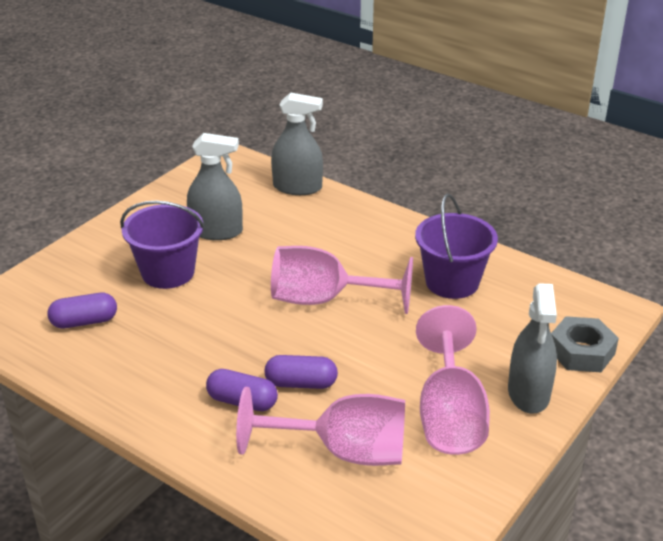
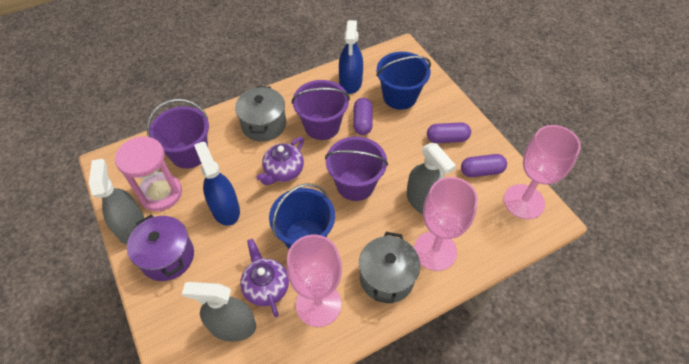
blue bucket: none = 0 -> [269,183,335,249] [376,52,431,110] = 2
blue spray bottle: none = 0 -> [194,141,240,226] [339,20,363,94] = 2
grey nut: [551,316,619,372] = 1 -> none = 0
grey pot: none = 0 -> [235,86,286,142] [359,232,420,303] = 2
pink hourglass: none = 0 -> [115,136,182,211] = 1
purple bucket: [120,200,205,289] [415,193,498,299] = 2 -> [147,99,209,169] [292,80,350,140] [325,137,388,201] = 3
purple pot: none = 0 -> [127,215,194,281] = 1
purple teapot: none = 0 -> [240,239,289,317] [256,137,304,185] = 2

